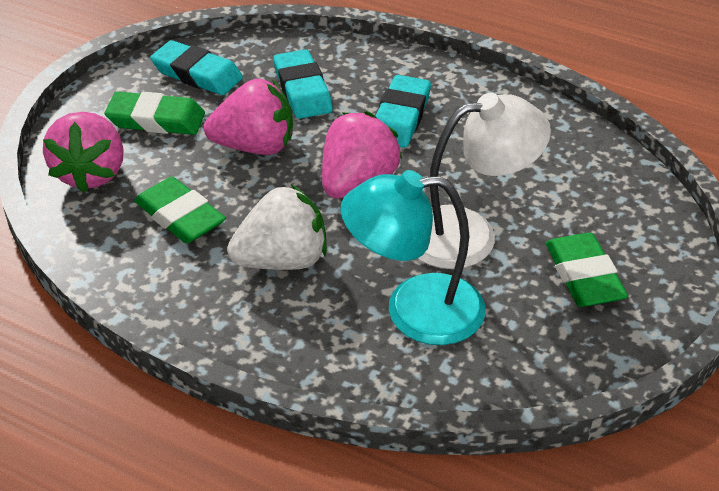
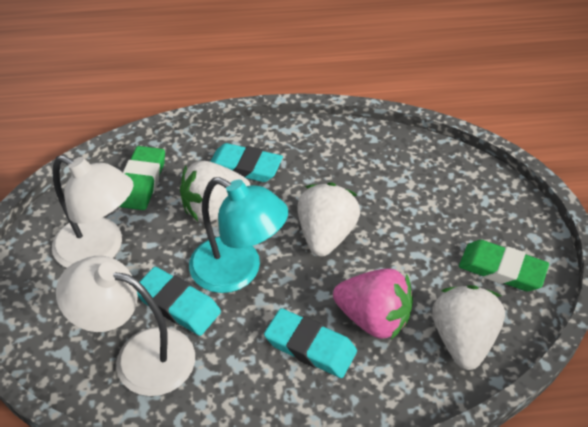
green eraser: [104,92,205,135] [134,177,226,243] [546,233,628,307] = 3 -> [119,146,165,210] [459,240,549,291] = 2
pink strawberry: [43,112,124,193] [204,79,293,155] [322,111,402,198] = 3 -> [333,268,413,339] = 1
white lamp: [417,93,551,269] = 1 -> [52,155,134,268] [56,256,195,396] = 2
white strawberry: [227,185,327,270] = 1 -> [180,161,250,222] [297,182,360,257] [432,285,505,370] = 3

